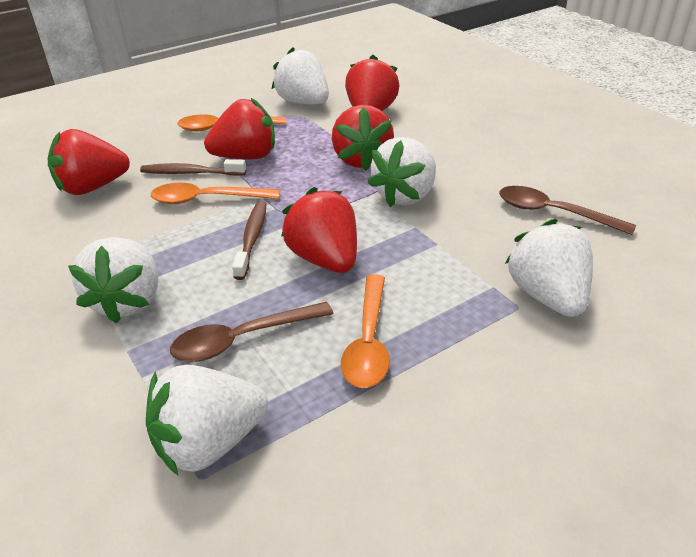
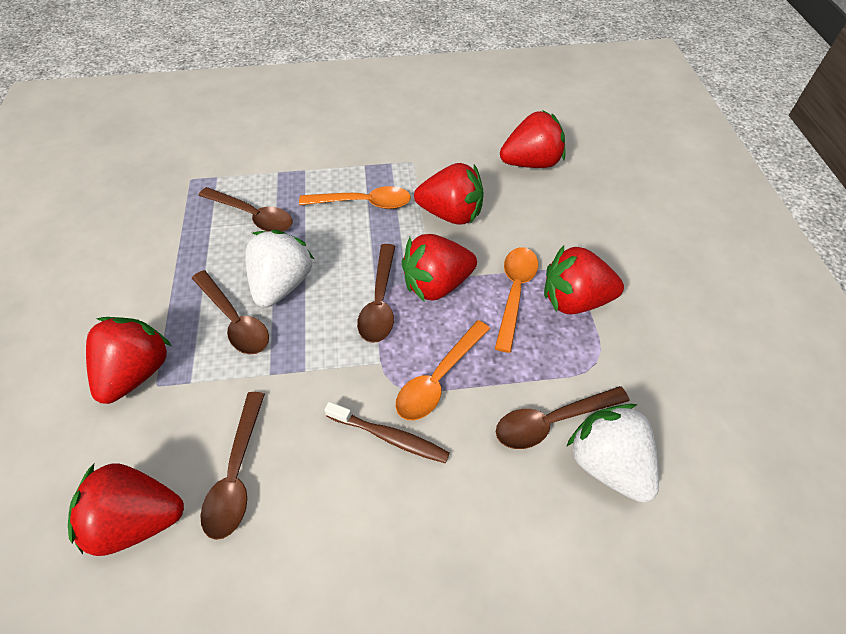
brown spoon: [170,302,333,362] [499,186,636,235] = 2 -> [192,270,269,354] [199,187,292,232] [200,392,265,540] [357,244,395,343] [496,386,629,449] = 5
brown toothbrush: [140,159,246,176] [232,201,267,280] = 2 -> [325,402,450,463] = 1
red strawberry: [47,129,130,195] [204,98,275,159] [281,187,357,273] [332,105,394,171] [345,55,400,111] = 5 -> [68,463,184,556] [86,317,172,404] [402,234,477,302] [414,163,484,224] [500,110,566,168] [544,245,624,315] = 6
white strawberry: [68,237,158,324] [146,365,268,476] [272,47,329,105] [367,137,436,207] [505,219,593,317] = 5 -> [245,229,314,308] [566,404,659,503] = 2

